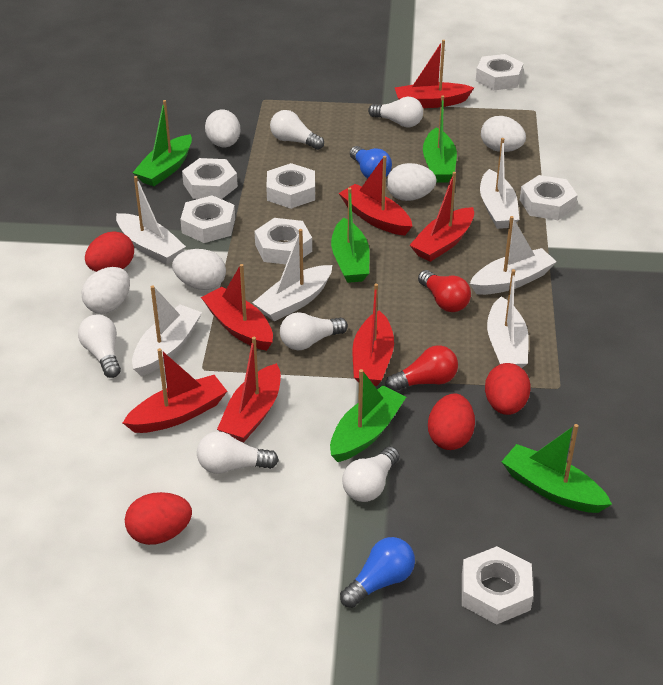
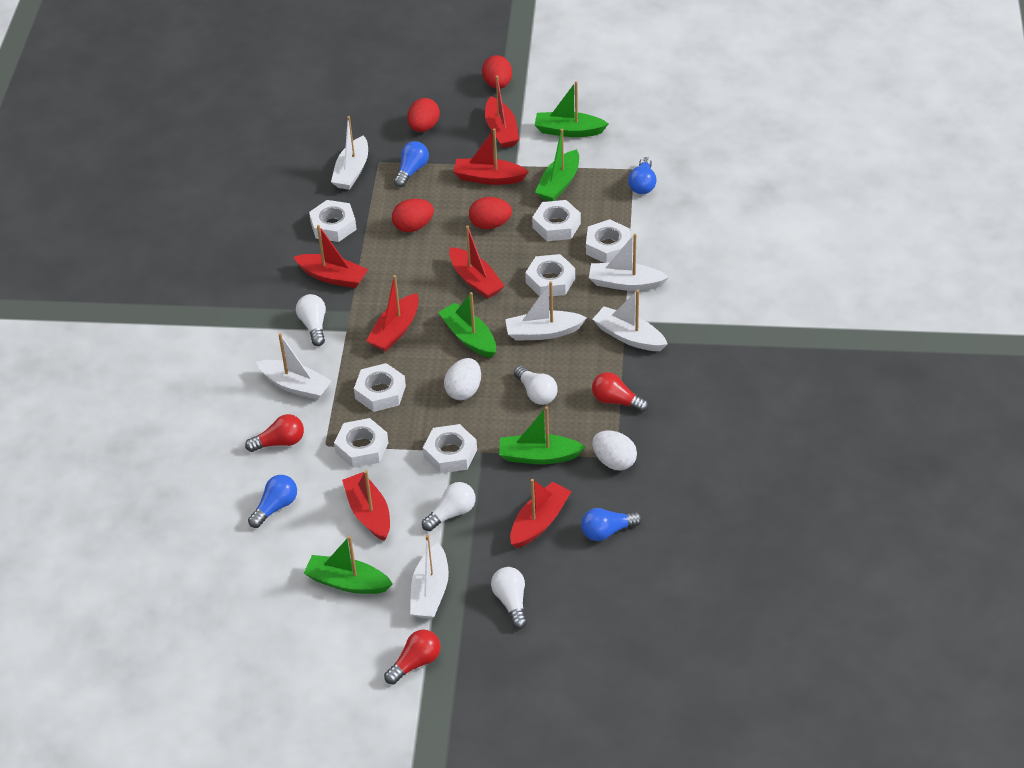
blue light bulb: [340,537,415,608] [350,146,392,179] = 2 -> [248,475,297,528] [394,141,429,187] [581,508,642,541] [628,157,657,194] = 4
red light bulb: [386,345,458,391] [418,270,471,312] = 2 -> [245,414,304,452] [384,630,440,684] [592,372,648,412] = 3
white egg: [82,267,130,314] [172,249,226,290] [205,110,240,147] [386,163,436,201] [481,116,526,152] = 5 -> [444,358,481,400] [592,431,637,470] = 2
white light bulb: [78,314,121,378] [197,431,279,474] [270,110,324,150] [280,312,348,350] [342,446,400,502] [368,97,423,127] = 6 -> [296,294,326,346] [422,482,476,531] [491,567,527,629] [514,366,557,405] = 4

